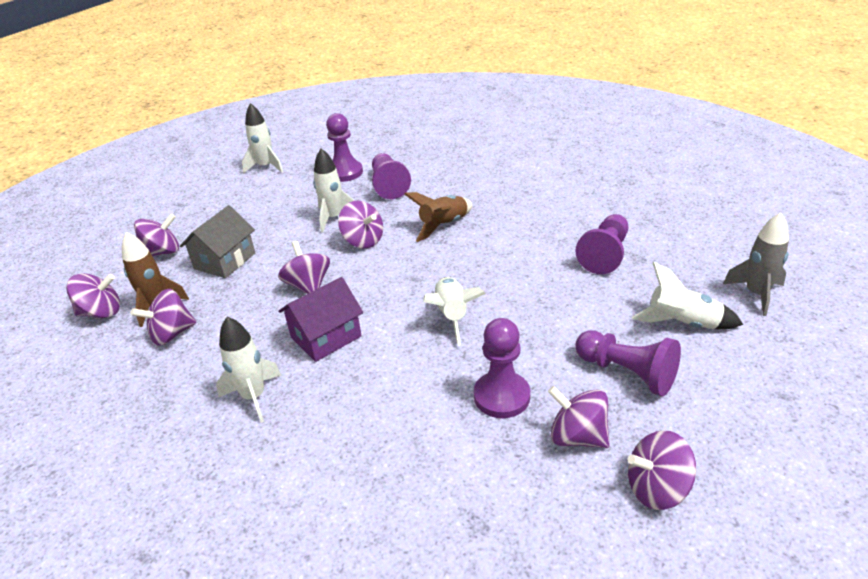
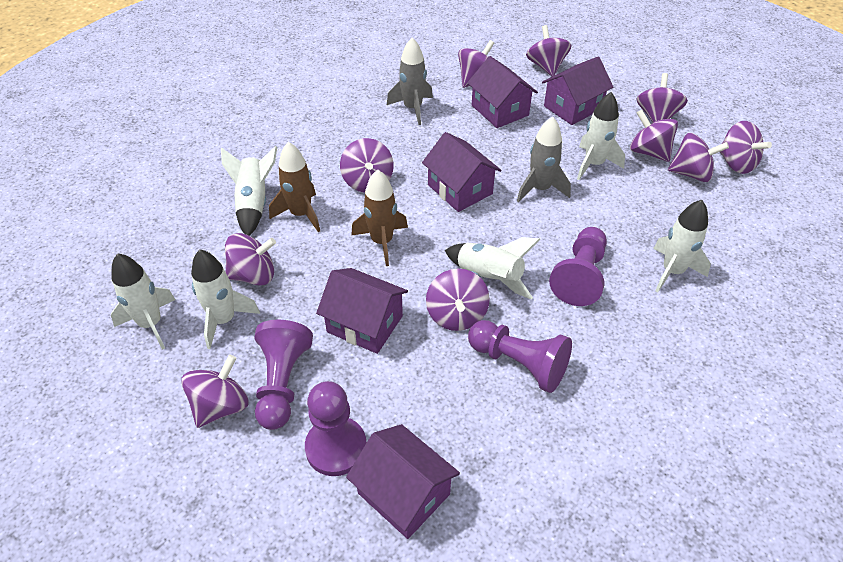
grey house: [180,205,255,278] = 1 -> none = 0
grey rocket: [723,213,789,316] = 1 -> [387,37,433,125] [517,116,571,203] = 2
purple house: [278,277,363,362] = 1 -> [316,268,408,354] [346,424,460,539] [422,132,501,212] [468,56,538,128] [542,56,613,125] = 5
purple pawn: [326,113,363,182] [372,153,411,199] [474,318,530,418] [575,214,628,274] [575,330,681,396] = 5 -> [254,320,313,430] [305,381,366,476] [468,320,572,393] [549,227,607,306] = 4
purple spinning top: [66,273,120,318] [130,289,196,346] [134,213,179,256] [278,241,330,294] [338,201,383,249] [548,386,610,448] [628,430,696,510] = 7 -> [182,354,249,428] [225,233,276,286] [340,138,394,193] [426,269,490,331] [458,40,494,88] [526,25,571,77] [630,110,678,162] [636,73,688,122] [668,133,729,182] [720,121,772,174] = 10
white rocket: [216,317,281,423] [242,103,283,174] [313,149,355,233] [423,277,486,346] [632,262,743,329] = 5 -> [111,253,176,350] [191,250,260,349] [221,146,277,236] [445,237,540,300] [577,92,625,180] [653,200,711,292] = 6

